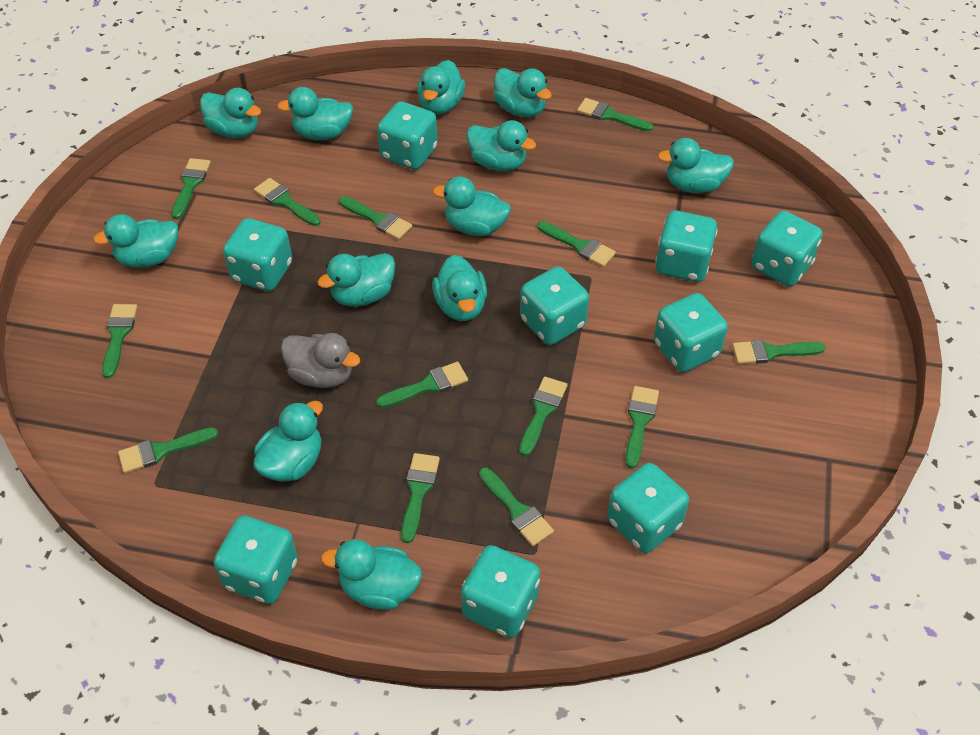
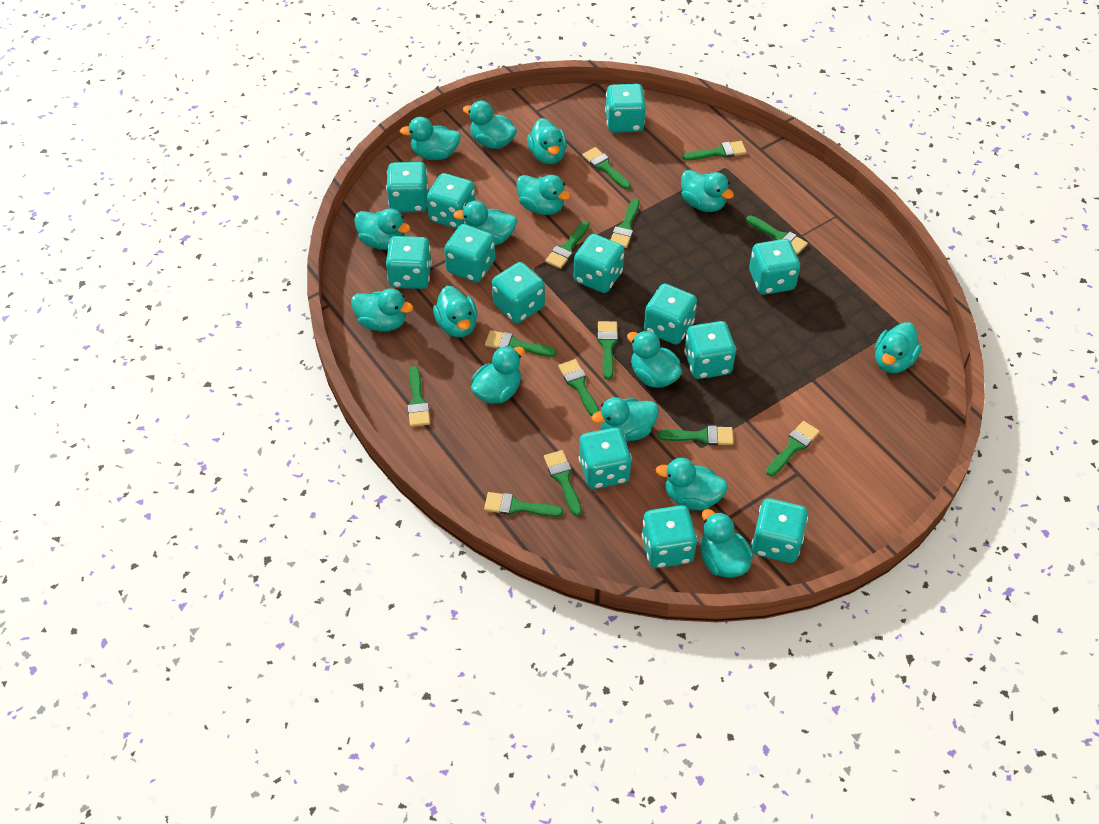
grey duck: [281,333,360,388] = 1 -> none = 0
turquoise dice: [214,515,298,604] [223,218,292,291] [377,101,438,170] [461,545,540,638] [520,266,589,345] [607,463,689,553] [654,293,728,372] [655,211,718,282] [751,211,822,286] = 9 -> [386,162,428,213] [386,236,432,289] [427,173,475,229] [444,224,495,282] [492,262,545,323] [574,234,624,293] [578,427,632,489] [605,84,646,133] [641,505,697,568] [644,284,697,344] [684,321,736,379] [749,239,800,295] [751,498,808,563] = 13
turquoise duck: [93,214,178,268] [200,88,261,138] [254,401,323,482] [277,87,353,140] [317,253,395,307] [321,539,422,610] [417,60,465,114] [432,255,487,321] [433,176,511,236] [466,120,536,172] [494,68,552,117] [657,138,734,193] = 12 -> [351,288,413,331] [354,209,411,250] [400,117,461,160] [433,286,477,337] [453,201,517,245] [463,101,517,149] [471,346,525,404] [516,175,571,215] [527,118,567,164] [592,397,659,441] [627,331,682,388] [656,458,728,510] [681,170,734,212] [700,509,753,578] [875,322,922,373] = 15

